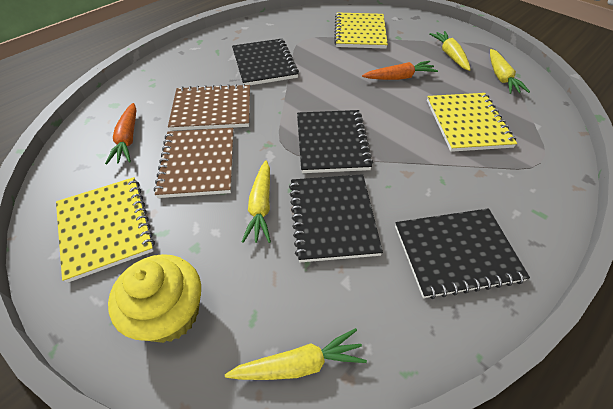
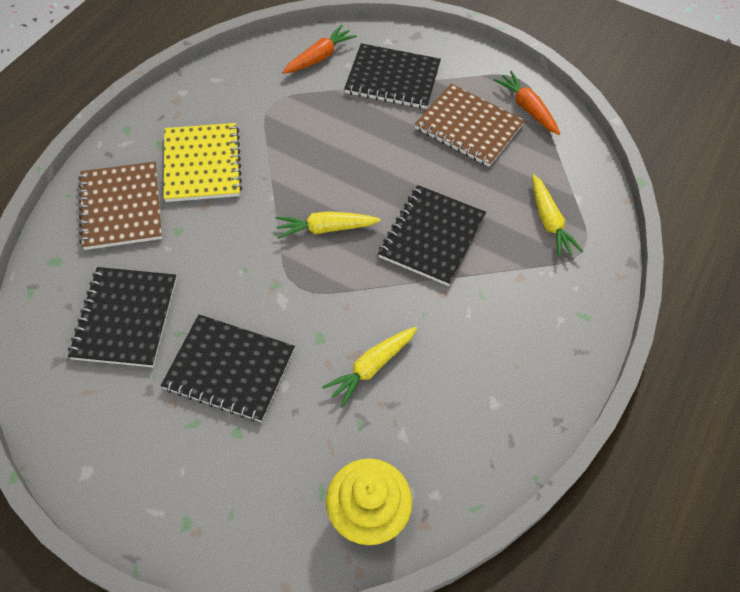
yellow carrot: [225,328,367,380] [242,160,271,243] [429,31,471,71] [490,49,530,94] = 4 -> [275,211,380,239] [322,327,417,408] [532,174,584,258] = 3
yellow notebook: [56,177,155,283] [334,12,388,49] [427,93,517,152] = 3 -> [164,123,242,202] = 1

